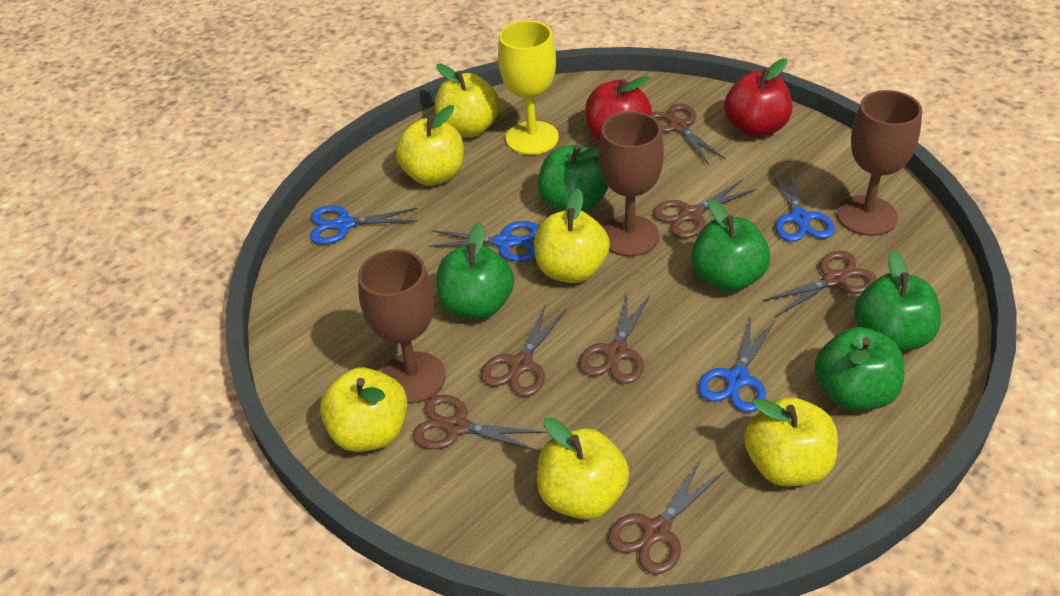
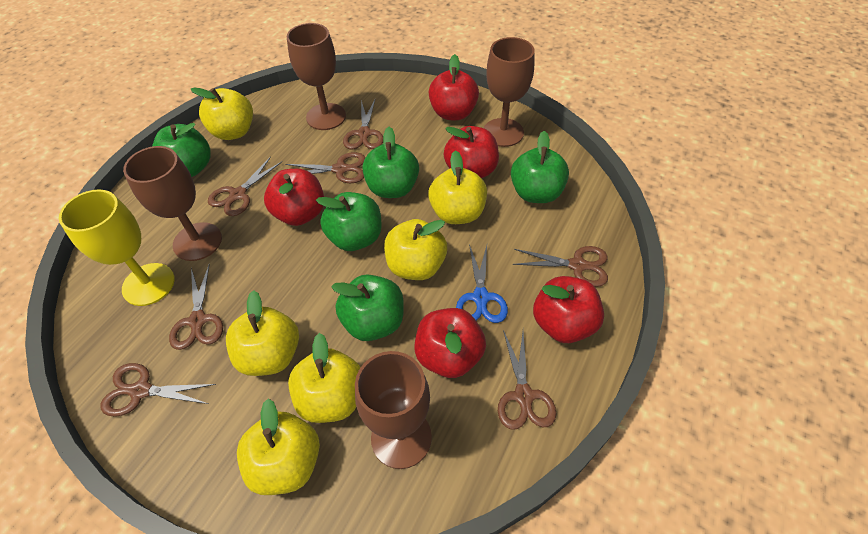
blue scissors: [310,205,418,244] [429,221,539,262] [698,318,775,412] [771,168,835,242] = 4 -> [456,244,508,323] = 1
brown goblet: [358,249,446,404] [598,112,664,257] [837,90,922,236] = 3 -> [123,146,222,261] [286,23,346,130] [355,351,432,469] [484,37,535,147] = 4
red apple: [585,76,652,141] [724,58,792,138] = 2 -> [264,169,324,226] [414,308,486,378] [429,54,479,120] [444,126,499,178] [533,276,604,343] = 5

